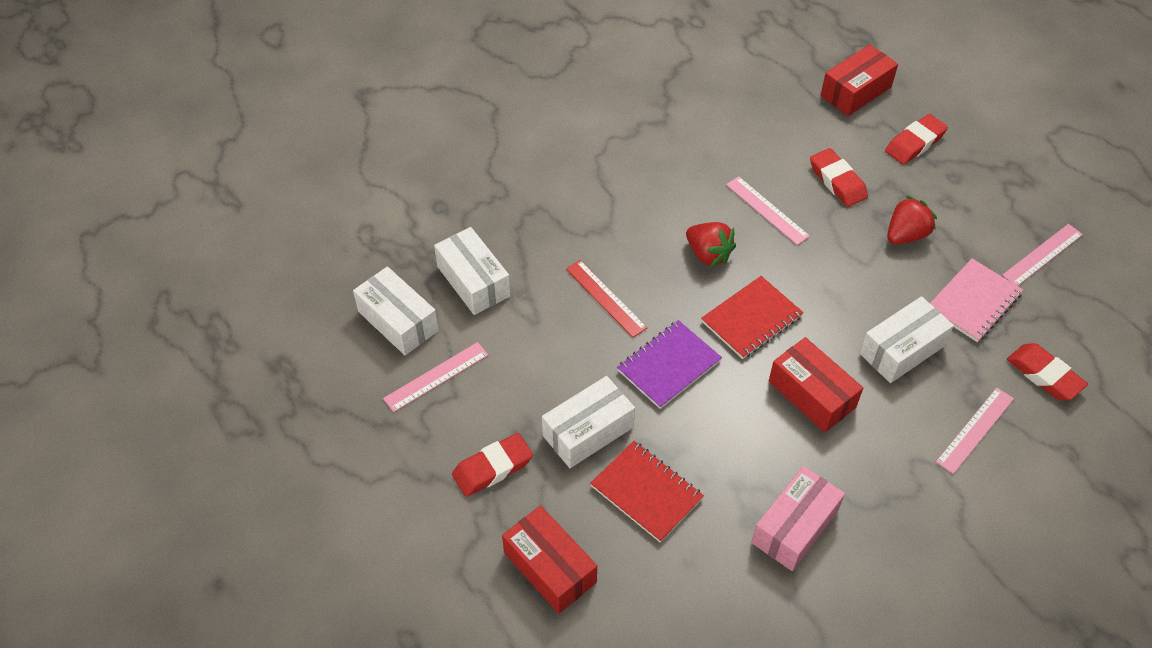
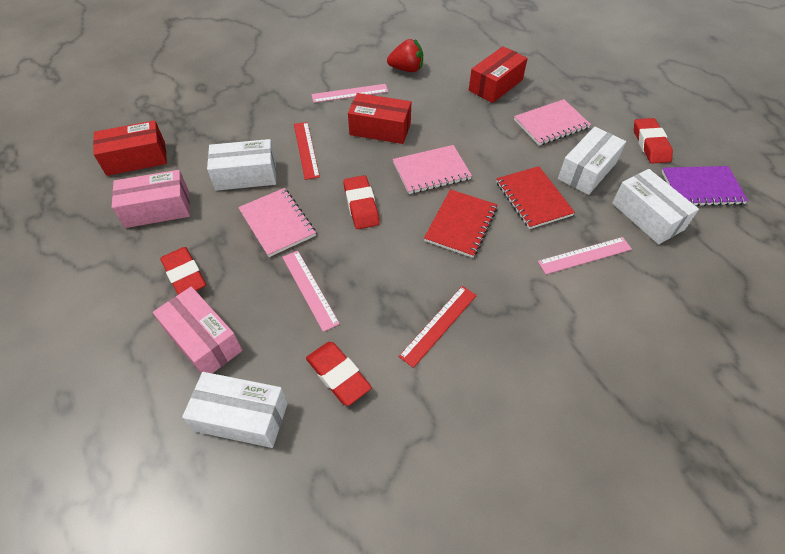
pink box: [751,466,845,571] = 1 -> [112,170,190,228] [153,286,243,374] = 2
pink notebook: [930,258,1023,342] = 1 -> [238,188,316,257] [393,145,472,194] [514,99,591,145] = 3
pink ruler: [383,342,488,412] [726,176,810,245] [936,388,1014,474] [1002,224,1083,286] = 4 -> [282,251,340,332] [311,84,388,103] [538,237,632,274] = 3
red ruler: [566,260,647,338] = 1 -> [294,122,320,180] [399,286,477,368] = 2
red strawberry: [686,222,736,267] [887,195,937,245] = 2 -> [387,39,423,72] = 1

